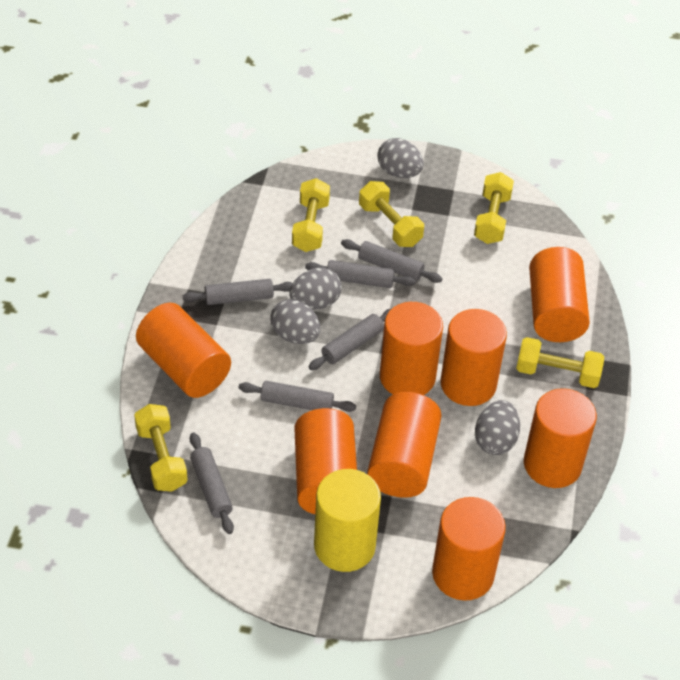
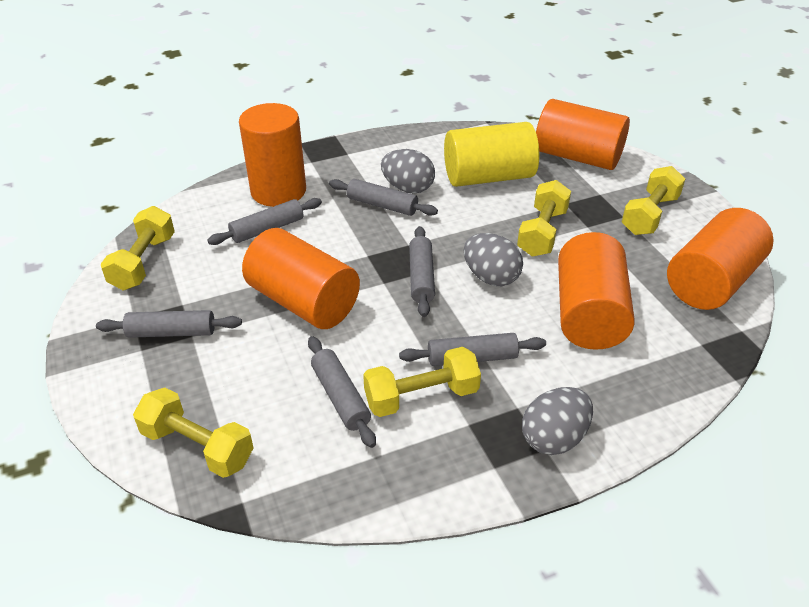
grey egg: [270,299,321,344] [289,268,342,310] [378,138,424,178] [475,400,520,455] = 4 -> [381,149,435,194] [464,233,523,286] [522,387,593,455] = 3
orange cylinder: [136,303,231,398] [295,408,357,514] [367,392,442,498] [380,302,443,395] [432,497,506,601] [440,309,507,406] [524,388,597,488] [529,247,590,342] = 8 -> [239,103,306,207] [242,228,360,329] [536,99,630,170] [558,232,635,350] [667,208,773,310] = 5

